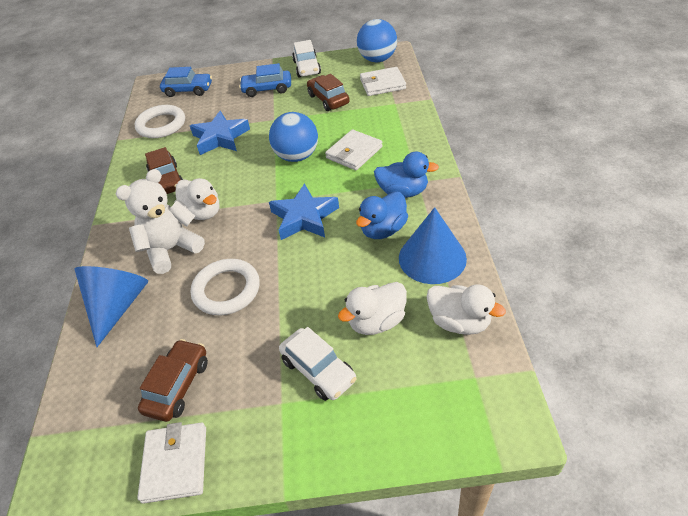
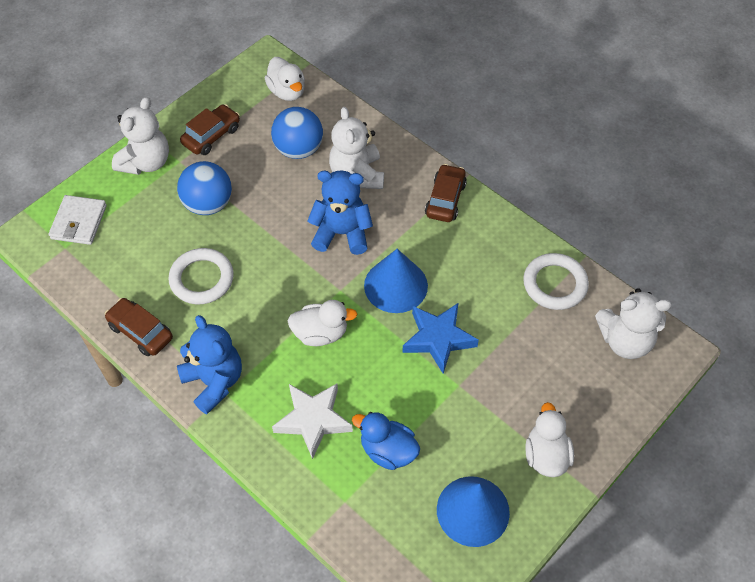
blue car: [160,67,212,97] [239,63,291,97] = 2 -> none = 0
blue duck: [356,192,408,239] [374,151,439,198] = 2 -> [352,412,420,470] = 1
blue star: [190,111,250,155] [269,183,339,240] = 2 -> [402,303,479,374] = 1
blue teddy bear: none = 0 -> [177,315,242,414] [307,171,373,255] = 2
white car: [279,327,357,401] [292,40,321,77] = 2 -> none = 0
white star: none = 0 -> [272,384,353,459] = 1
white teddy bear: [116,169,205,274] = 1 -> [112,97,169,175] [329,107,384,189] [595,288,672,359] = 3
white wallet: [137,422,206,504] [325,129,383,170] [360,67,406,96] = 3 -> [48,195,107,245] = 1

